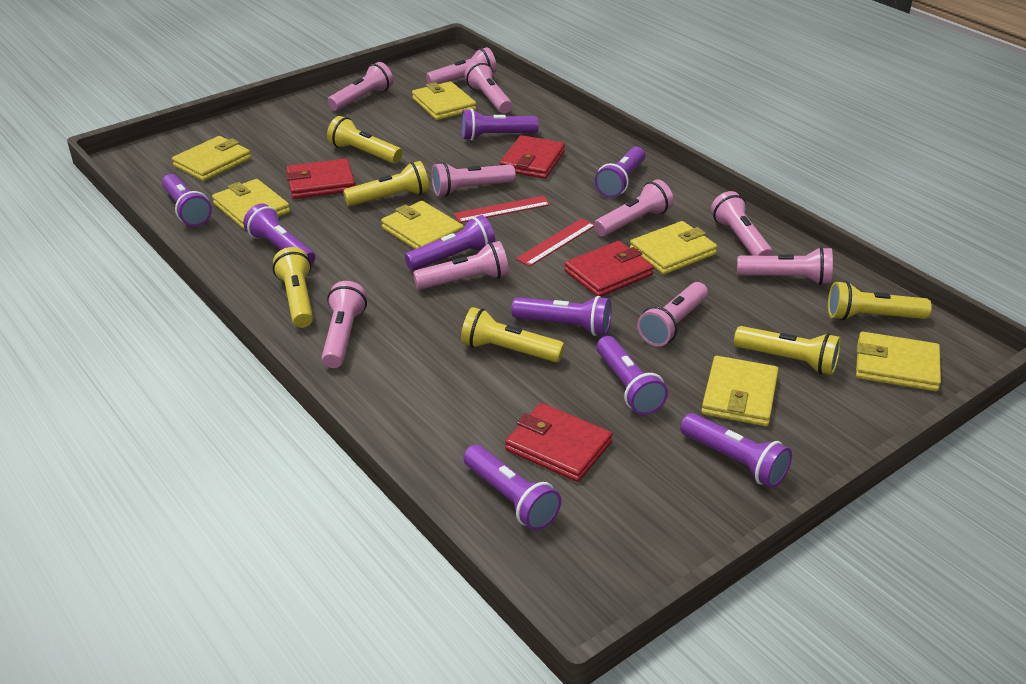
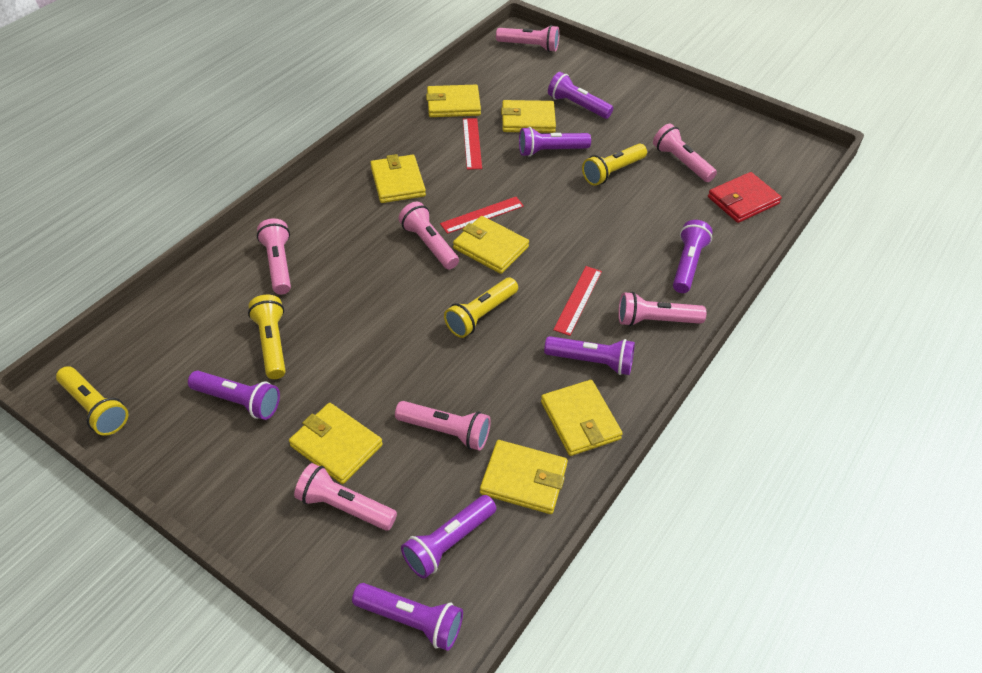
pink flashlight: [322,281,367,368] [327,62,393,111] [413,241,509,290] [426,47,497,84] [432,162,516,196] [464,60,512,114] [594,179,673,236] [637,282,708,346] [711,191,773,256] [737,247,833,285] = 10 -> [257,218,291,294] [294,463,397,531] [395,401,491,451] [399,202,459,269] [496,25,559,52] [618,292,706,326] [653,124,717,182] = 7
purple flashlight: [162,174,212,226] [243,203,315,265] [405,215,495,271] [461,108,539,141] [463,445,561,530] [511,296,611,336] [595,147,645,198] [597,336,668,415] [680,413,792,488] = 9 -> [188,371,280,420] [352,583,463,651] [401,495,496,579] [519,127,591,157] [544,336,635,375] [548,72,613,119] [673,220,713,293] = 7
red ruler: [454,196,550,223] [516,218,594,267] = 2 -> [440,197,524,234] [463,118,482,170] [553,266,602,336] = 3
red wallet: [286,159,355,199] [500,135,565,179] [505,403,612,482] [564,241,654,297] = 4 -> [708,172,782,223] = 1
yellow flashlight: [273,247,313,328] [327,116,402,164] [343,161,429,206] [461,307,564,362] [734,326,841,375] [828,281,932,321] = 6 -> [56,366,128,436] [248,295,286,379] [444,278,518,338] [582,144,647,186] = 4

